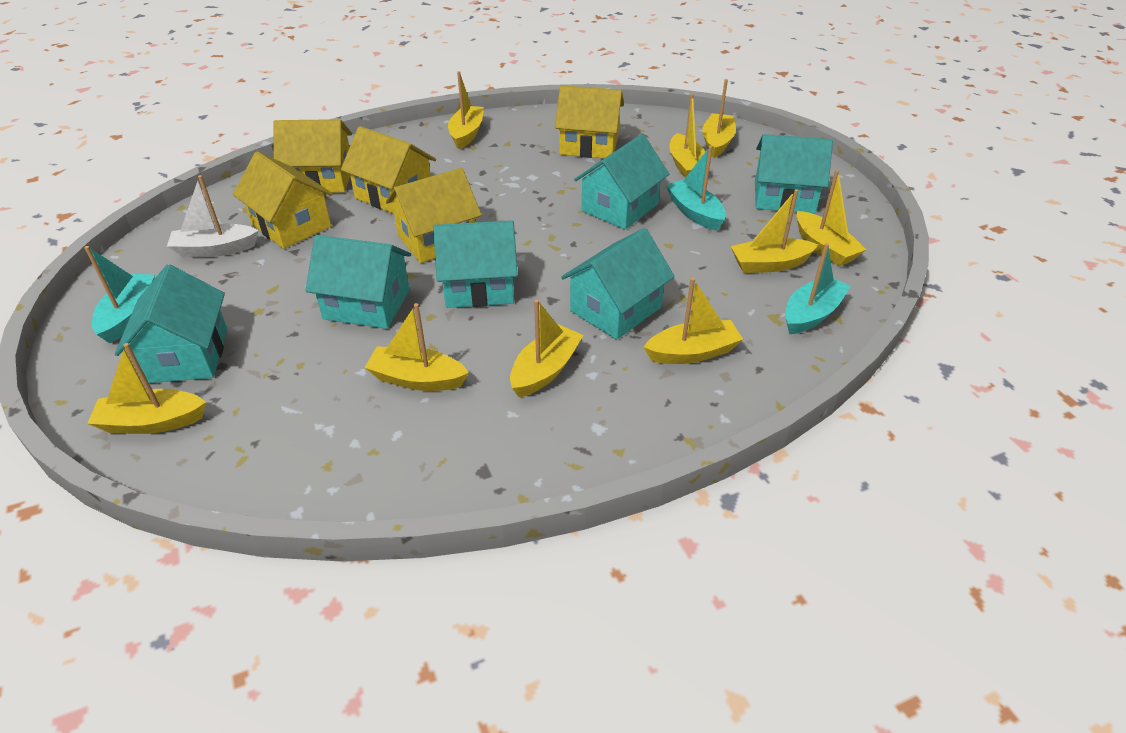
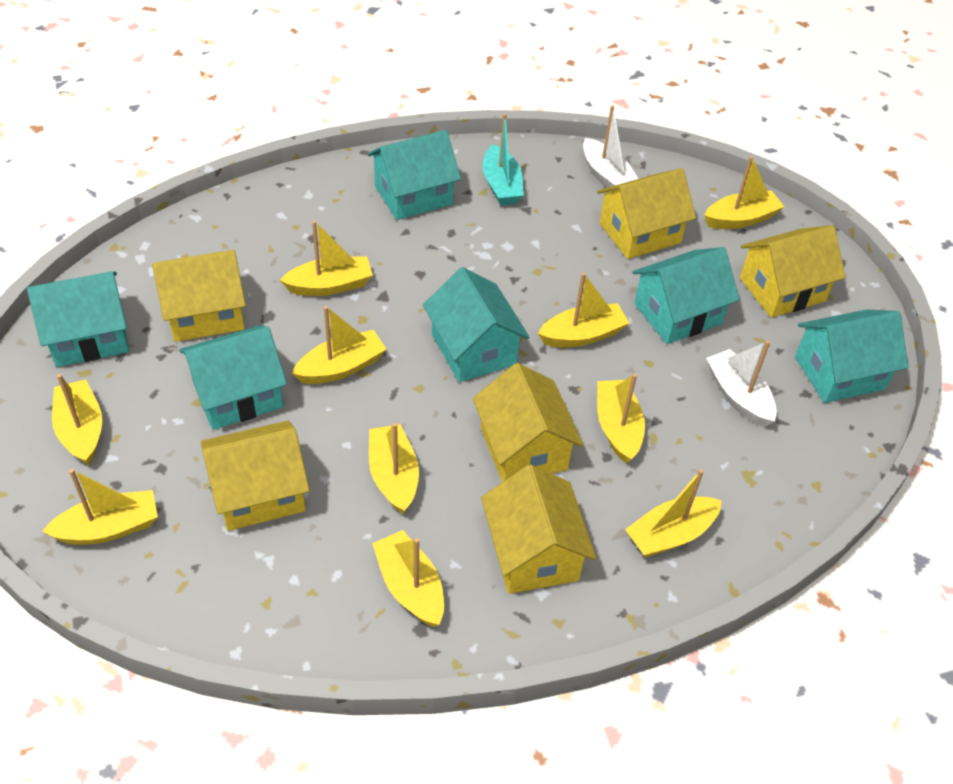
turquoise boat: [84,246,155,343] [666,146,726,231] [785,243,851,334] = 3 -> [483,113,524,206] = 1
white boat: [167,175,259,258] = 1 -> [583,105,638,191] [706,340,777,427] = 2
yellow boat: [87,343,206,434] [364,303,469,391] [448,71,484,149] [510,299,584,397] [644,277,743,364] [670,93,705,178] [702,79,736,158] [731,189,818,273] [797,170,866,266] = 9 -> [42,469,158,545] [52,374,102,465] [280,221,373,296] [292,306,386,384] [369,423,419,514] [372,530,444,627] [538,272,629,347] [597,373,645,464] [625,469,722,558] [704,156,784,229] = 10
yellow house: [233,151,333,249] [274,119,352,193] [341,126,436,214] [386,168,481,263] [555,85,624,158] = 5 -> [152,250,246,342] [201,421,310,531] [473,363,583,482] [481,465,596,594] [597,168,696,259] [740,225,846,318] = 6

